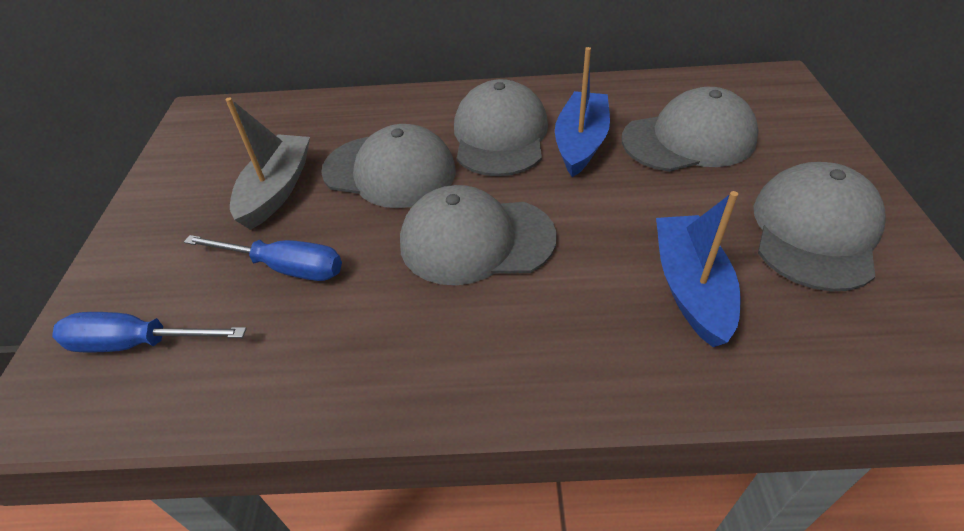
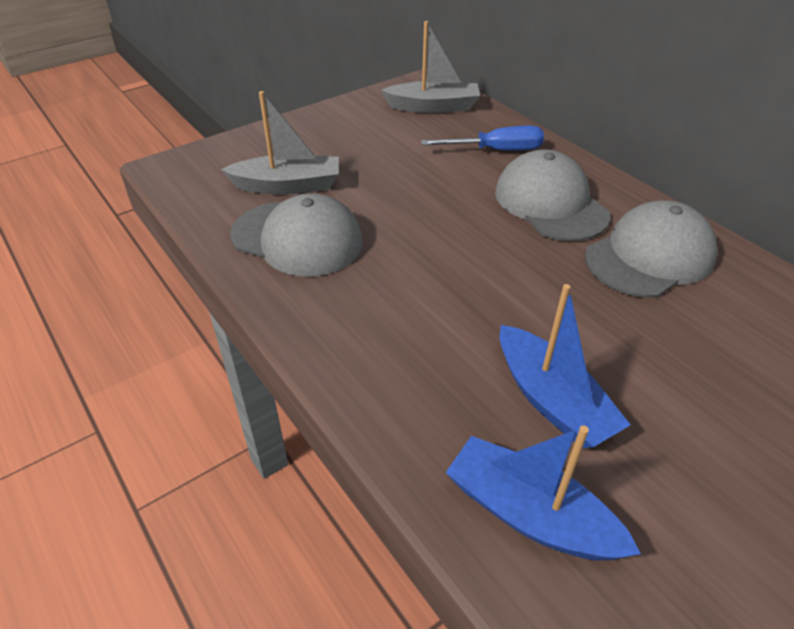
blue screwdriver: [52,312,247,352] [184,235,342,281] = 2 -> [421,126,544,151] = 1
grey boat: [225,97,310,230] = 1 -> [221,91,339,194] [381,21,480,113] = 2
grey cap: [321,124,456,208] [400,185,557,285] [454,79,548,176] [622,87,759,172] [754,162,886,292] = 5 -> [230,193,363,277] [495,149,610,241] [585,200,718,298] = 3

